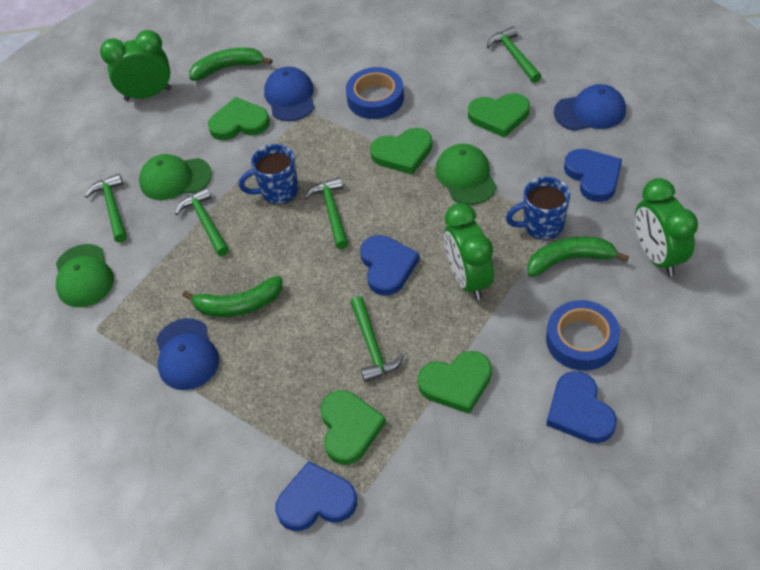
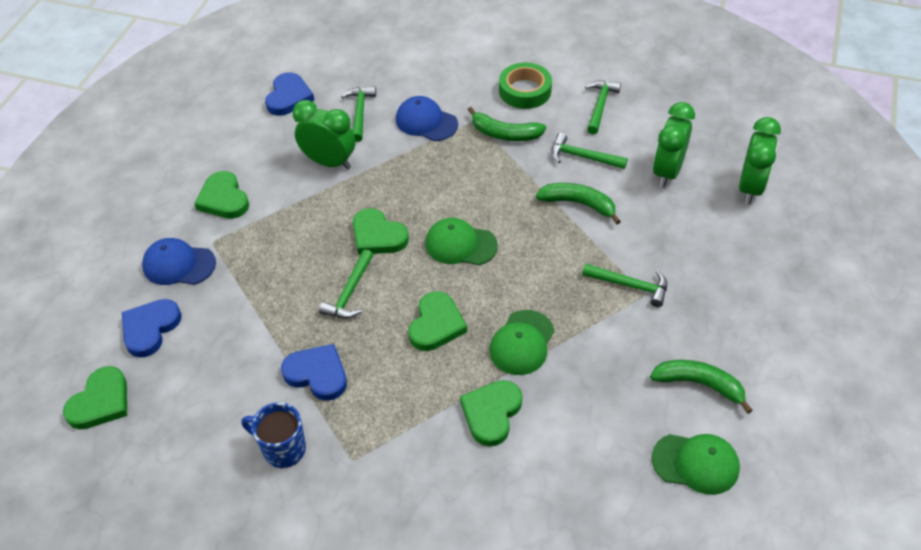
blue cap: [156,318,219,390] [264,67,315,121] [554,84,626,131] = 3 -> [142,238,216,285] [396,96,458,141] = 2
blue heart: [275,461,357,531] [360,235,420,296] [546,371,617,443] [564,149,622,202] = 4 -> [122,299,181,357] [265,72,314,116] [281,344,347,401] = 3
blue mug: [239,144,298,204] [506,177,570,240] = 2 -> [241,402,306,468] = 1
blue tape: [346,67,404,119] [546,300,620,371] = 2 -> none = 0
green tape: none = 0 -> [499,63,552,109] = 1

